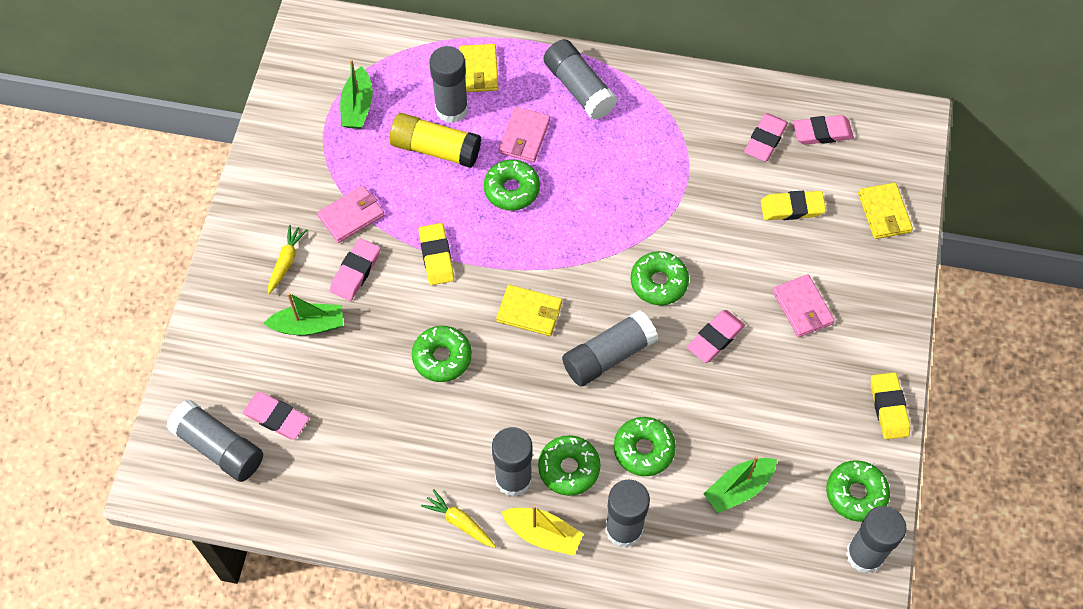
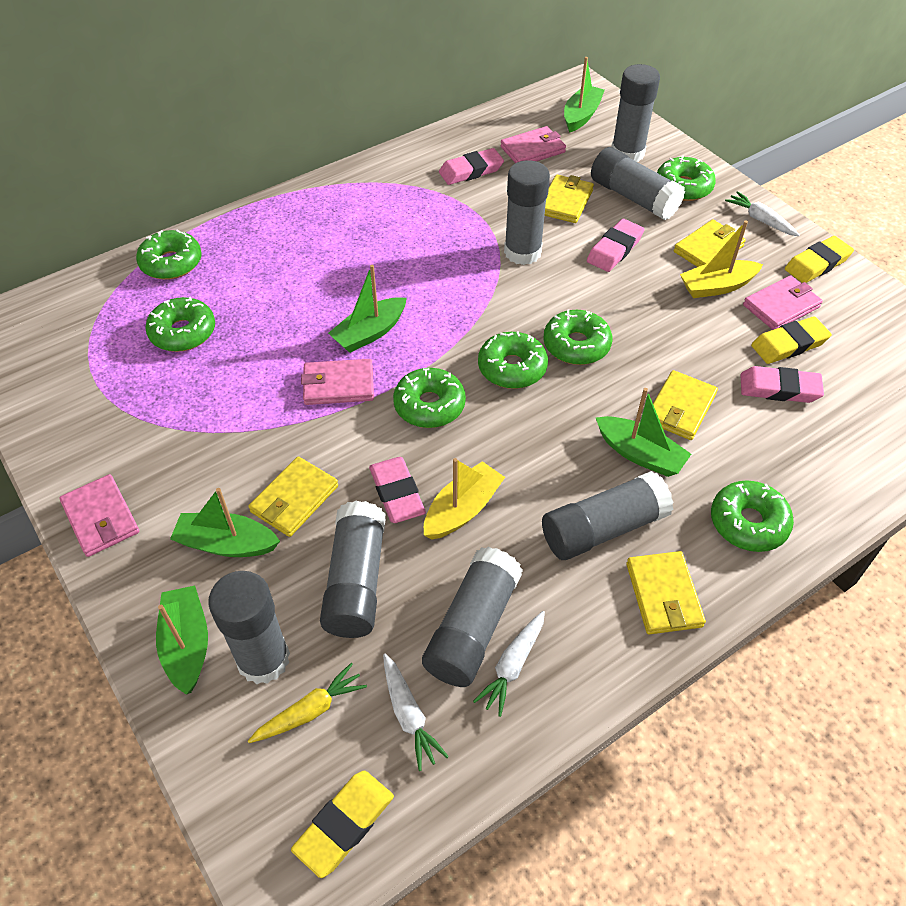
green boat: [264,292,343,335] [340,59,373,129] [704,456,777,513] = 3 -> [156,585,208,695] [170,488,280,557] [328,265,407,353] [564,57,605,133] [596,388,691,477] = 5
green donut: [412,326,472,382] [484,159,540,211] [538,435,601,496] [614,417,676,476] [630,251,689,305] [826,460,890,522] = 6 -> [136,230,202,280] [145,297,215,352] [393,368,466,428] [478,331,548,389] [543,309,612,365] [657,155,716,201] [711,480,794,552] = 7
pink eraser: [243,392,309,439] [330,238,380,301] [687,310,745,363] [744,113,788,162] [793,115,854,145] = 5 -> [369,457,426,523] [439,148,504,185] [587,219,645,272] [740,366,824,403] = 4
pink wallet: [317,186,384,243] [499,107,550,162] [772,274,835,337] = 3 -> [59,474,139,557] [301,359,374,405] [501,126,566,163] [743,275,823,330] = 4
white carrot: none = 0 -> [383,654,449,771] [473,611,545,717] [725,191,799,236] = 3
yellow boat: [501,505,583,556] = 1 -> [424,458,505,540] [680,221,763,298] = 2
yellow carrot: [268,225,307,294] [421,489,496,548] = 2 -> [248,663,367,743] = 1
yellow glue stick: [390,113,481,168] = 1 -> none = 0
yellow wallet: [459,44,498,92] [496,285,562,336] [858,183,913,239] = 3 -> [248,456,338,537] [544,175,594,223] [626,551,706,635] [653,370,718,440] [674,219,746,267] = 5

